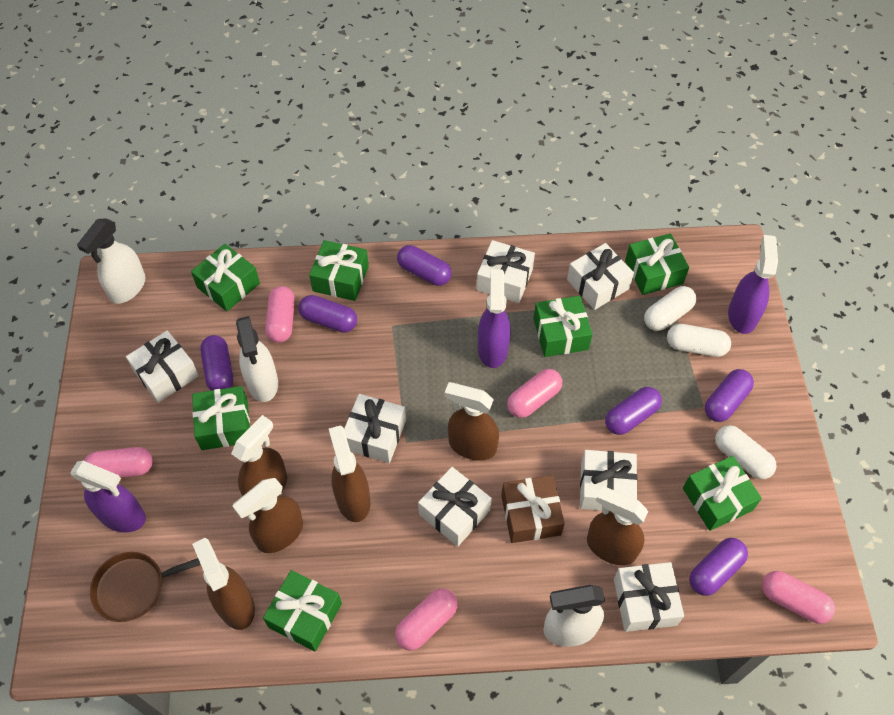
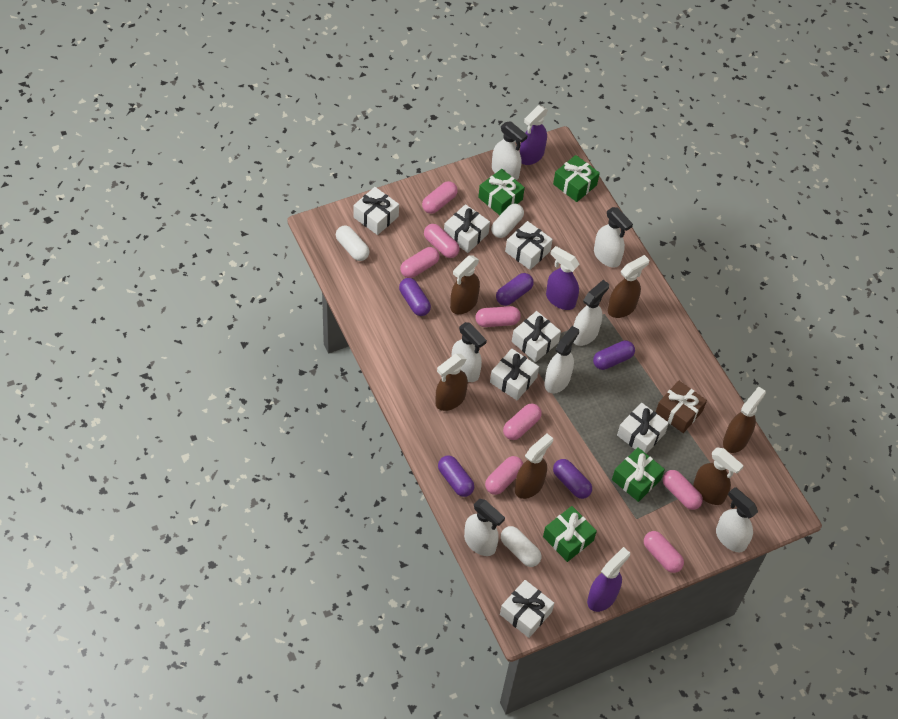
brown pan: [90,552,201,622] = 1 -> none = 0
green gift: [191,244,260,311] [192,386,250,450] [263,570,342,652] [309,240,369,301] [533,296,593,357] [625,233,689,295] [683,456,762,531] = 7 -> [478,169,525,215] [543,506,597,562] [553,155,600,202] [612,447,665,502] = 4
pink capsule: [84,447,153,478] [265,286,295,343] [395,589,457,651] [507,369,562,418] [762,571,835,624] = 5 -> [400,247,439,278] [422,181,458,214] [424,224,460,258] [476,306,521,327] [485,456,523,495] [503,403,542,440] [644,531,684,573] [663,470,703,510] = 8
purple capsule: [200,335,233,391] [298,295,357,333] [397,245,452,286] [605,387,662,435] [689,538,748,596] [705,369,754,422] = 6 -> [399,278,431,316] [438,456,474,497] [496,273,534,306] [553,459,592,499] [593,340,635,370] = 5
white spray bottle: [77,218,145,304] [236,316,278,402] [544,585,605,647] = 3 -> [451,322,487,382] [464,499,505,556] [492,121,528,180] [544,326,579,394] [573,280,609,346] [594,207,633,268] [716,487,758,552] = 7

